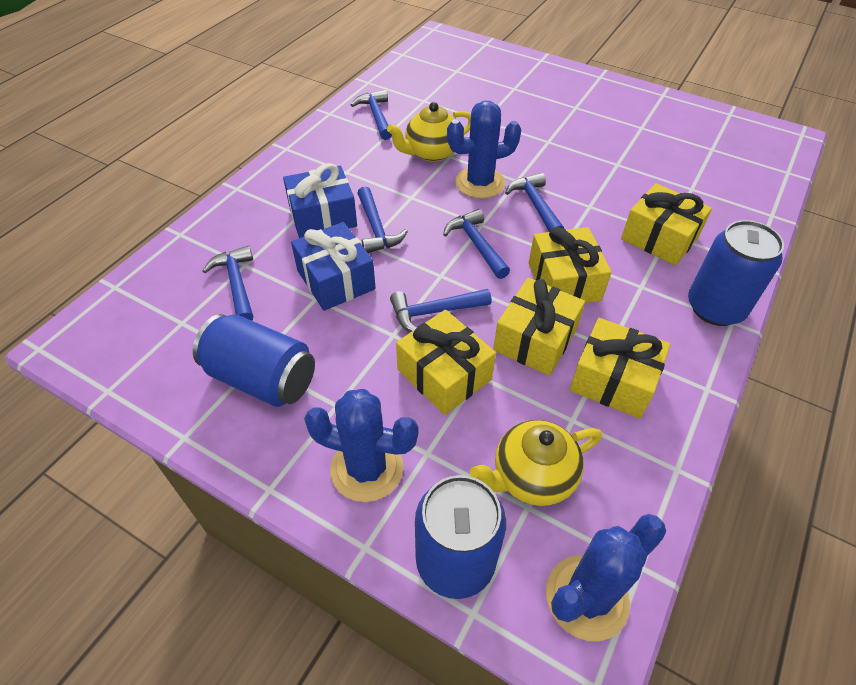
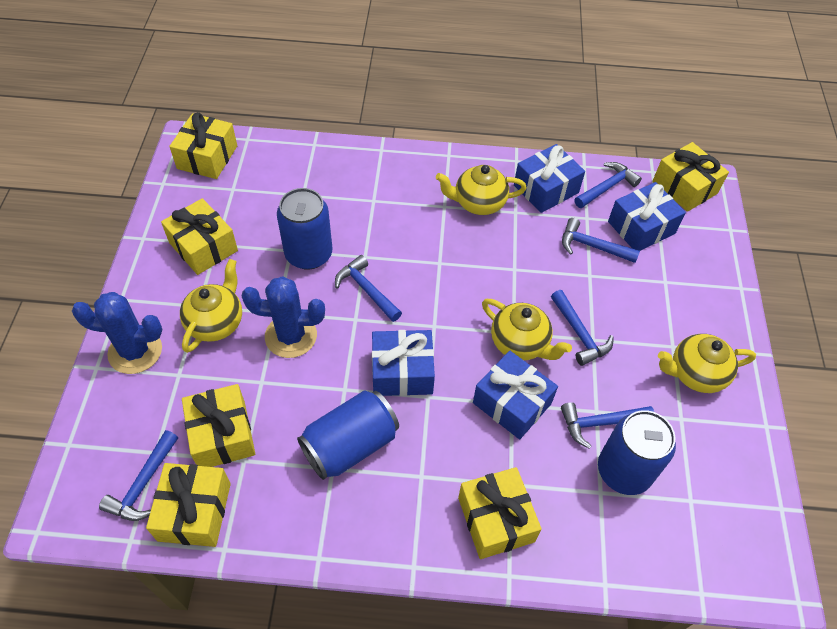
blue cactus: [304,389,418,502] [447,101,521,199] [546,514,666,641] = 3 -> [72,292,163,374] [242,276,325,358] = 2
blue gift: [283,163,357,238] [291,222,376,311] = 2 -> [372,330,435,396] [473,351,558,439] [514,144,585,213] [608,182,686,251] = 4
yellow gift: [396,310,496,415] [493,278,585,376] [529,227,612,303] [569,318,671,419] [621,183,712,266] = 5 -> [146,463,231,547] [161,198,238,275] [169,112,237,179] [182,384,255,467] [458,467,542,559] [653,142,729,212] = 6
yellow teapot: [387,102,471,162] [470,420,602,506] = 2 -> [180,259,242,353] [436,165,527,215] [482,299,572,360] [658,334,756,393] = 4

